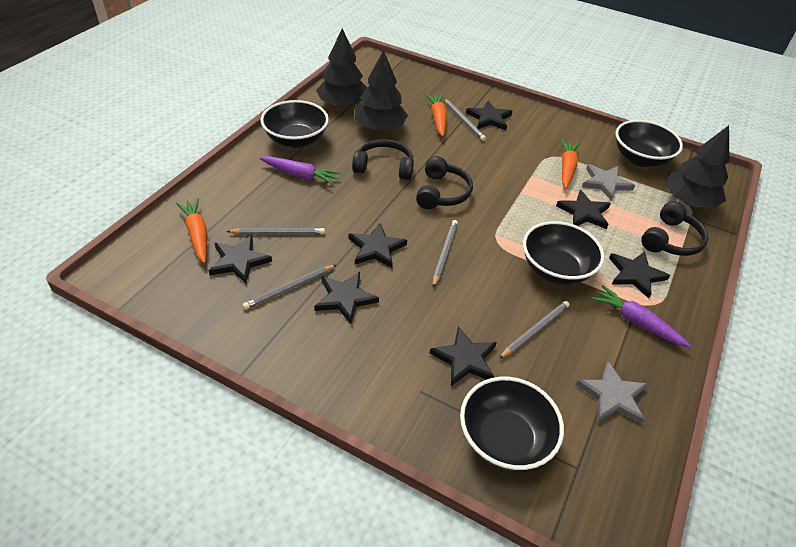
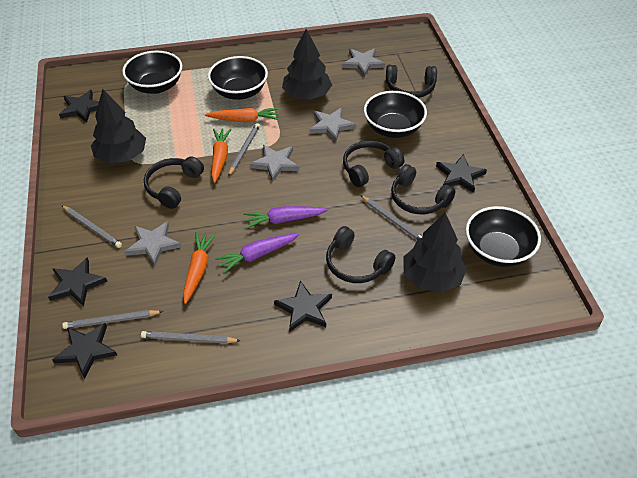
black headphones: [352,139,414,180] [416,156,473,209] [641,201,708,256] = 3 -> [144,157,204,209] [326,226,395,283] [343,141,404,187] [386,65,437,98] [391,164,455,214] = 5
black star: [209,235,272,284] [314,272,379,324] [348,223,407,268] [429,326,497,386] [466,101,512,130] [556,190,611,229] [609,251,670,299] = 7 -> [48,257,108,307] [52,323,117,379] [59,90,99,123] [274,281,332,332] [436,154,487,193] = 5
grey star: [576,361,648,424] [582,164,635,201] = 2 -> [125,221,181,266] [250,145,299,182] [310,108,356,142] [342,48,385,77] = 4

